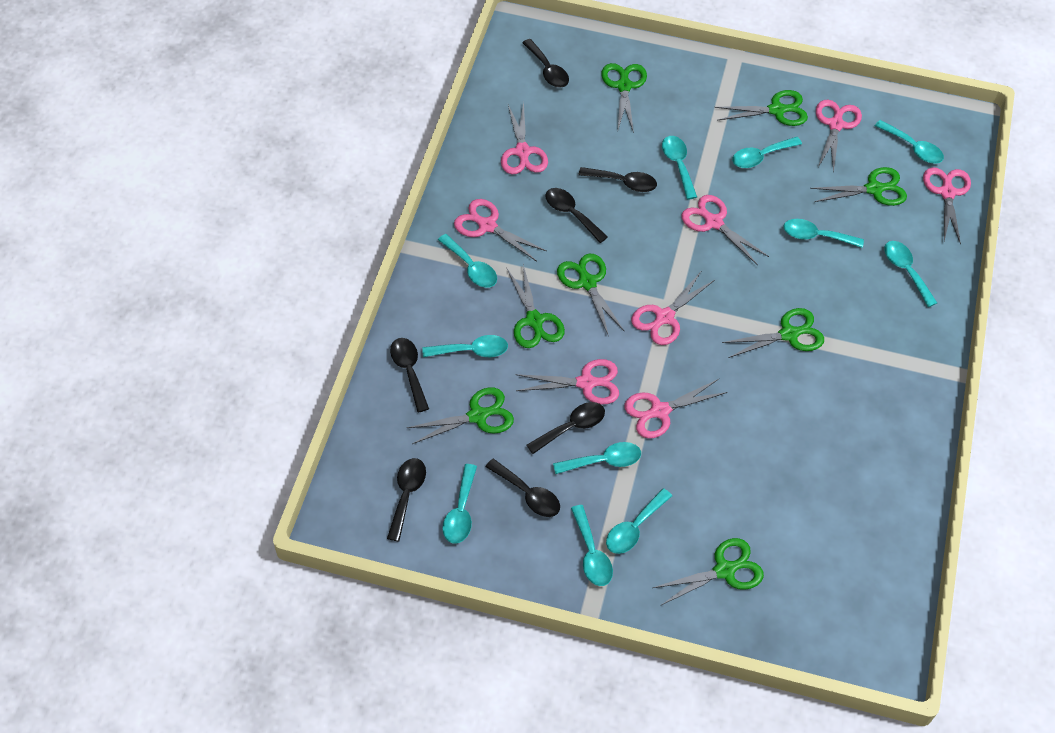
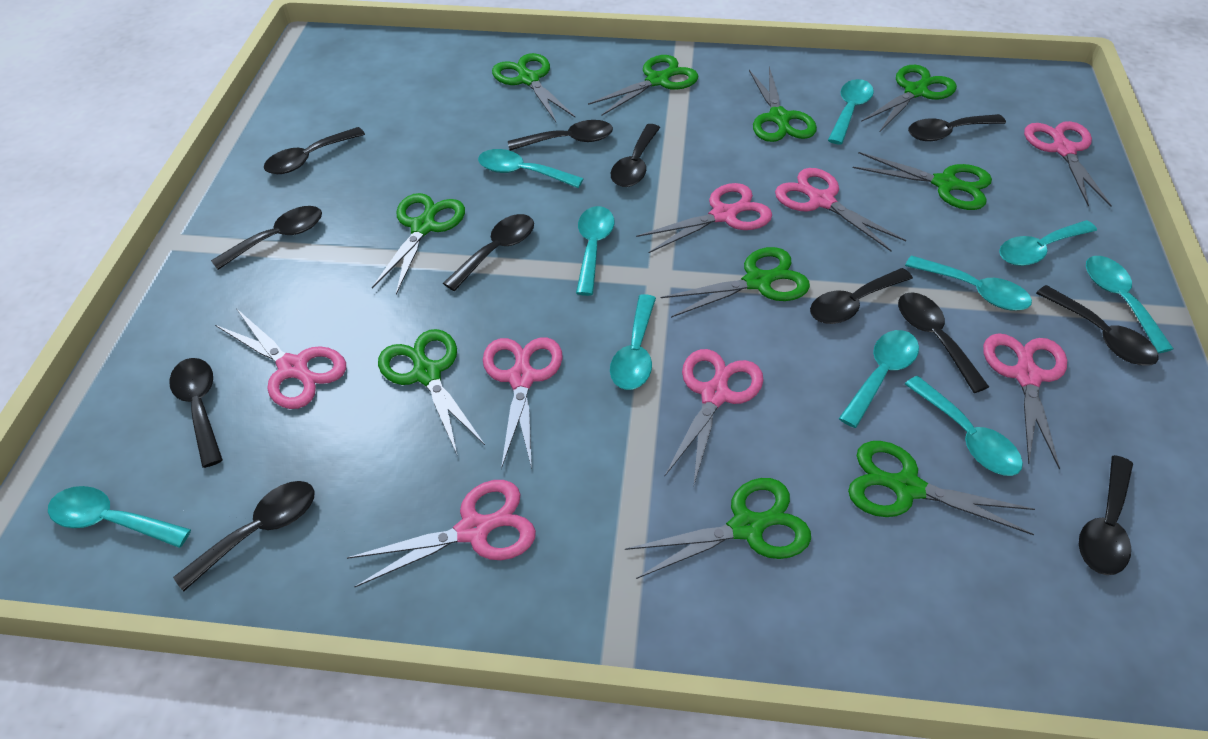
black spoon: [387,458,426,542] [390,338,429,412] [485,459,560,517] [522,39,569,88] [526,402,605,454] [545,188,608,243] [578,167,657,192] = 7 -> [169,358,223,468] [173,481,315,591] [211,206,322,270] [264,127,365,174] [443,214,534,291] [508,120,613,151] [611,124,660,187] [810,268,913,324] [898,292,989,393] [908,114,1006,141] [1036,285,1159,365] [1079,455,1133,575] = 12
green scissors: [407,387,514,444] [507,265,565,348] [557,254,625,336] [601,63,647,133] [653,538,764,605] [714,90,808,126] [722,308,824,358] [810,167,907,206] = 8 -> [372,193,465,294] [378,329,485,454] [492,53,575,122] [588,55,698,116] [625,478,811,579] [661,247,810,318] [749,67,817,142] [848,441,1035,535] [853,152,992,210] [861,65,957,131] = 10
turquoise spoon: [422,335,508,357] [438,234,497,288] [442,464,477,544] [553,442,641,474] [571,505,613,586] [606,488,672,554] [662,136,697,200] [732,137,802,168] [784,219,864,248] [875,120,944,164] [884,241,937,307] = 11 -> [48,486,191,548] [478,149,584,188] [576,206,614,296] [610,294,656,390] [828,79,874,145] [839,330,919,428] [905,255,1032,311] [905,376,1023,476] [999,220,1097,266] [1086,256,1173,353] = 10

